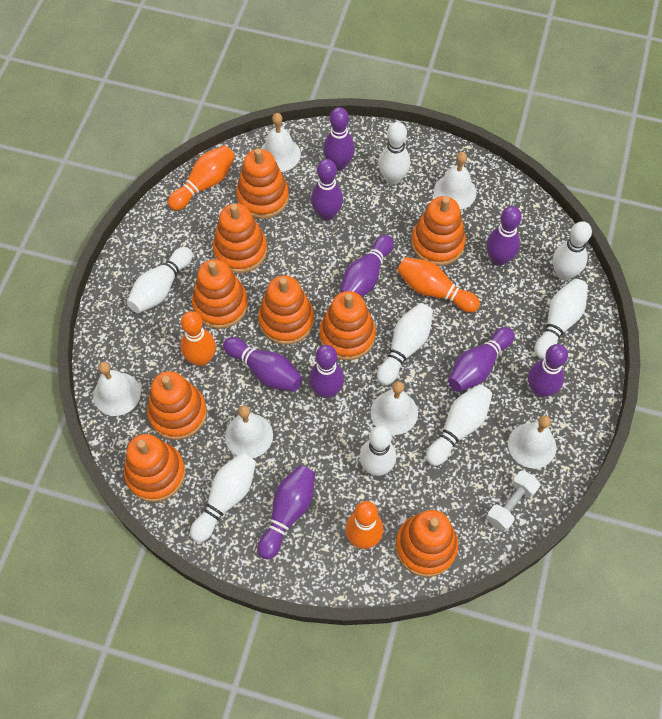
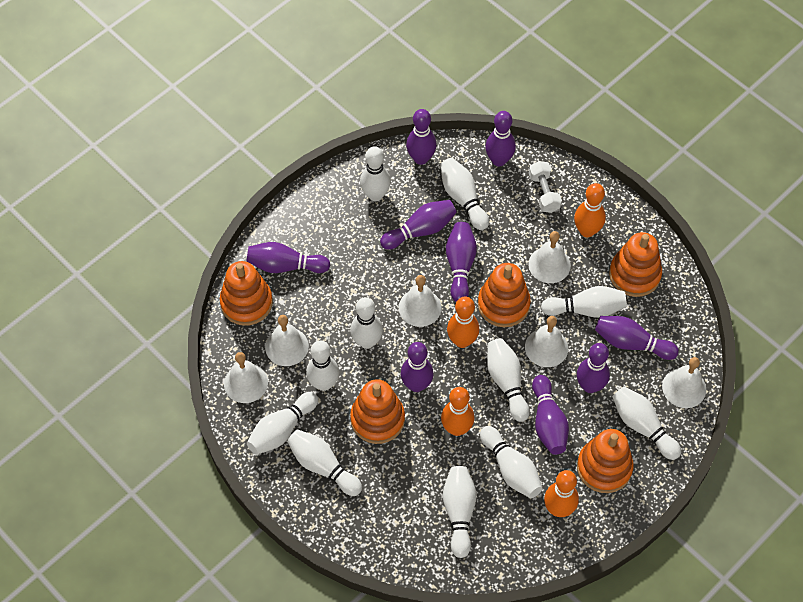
orange stacking toy: [124,434,186,502] [147,371,207,440] [192,259,248,329] [213,203,267,273] [236,148,289,219] [258,275,314,345] [319,291,376,360] [396,510,458,577] [411,196,466,266] = 9 -> [220,261,273,326] [350,379,405,444] [478,263,531,327] [577,429,633,493] [609,232,662,297] = 5
white bowling pin: [127,247,192,313] [190,453,256,542] [360,426,396,476] [377,303,433,385] [378,122,410,185] [426,384,492,466] [535,279,588,359] [553,221,592,280] = 8 -> [247,392,318,455] [287,429,362,496] [306,341,339,391] [350,297,383,349] [360,146,391,201] [440,158,489,230] [443,466,477,558] [480,426,542,498] [487,338,530,422] [541,286,627,318] [612,386,681,460] = 11

